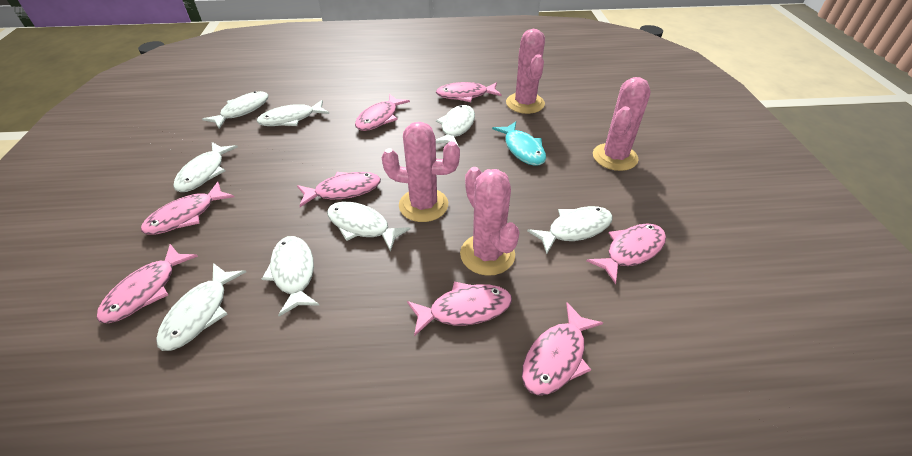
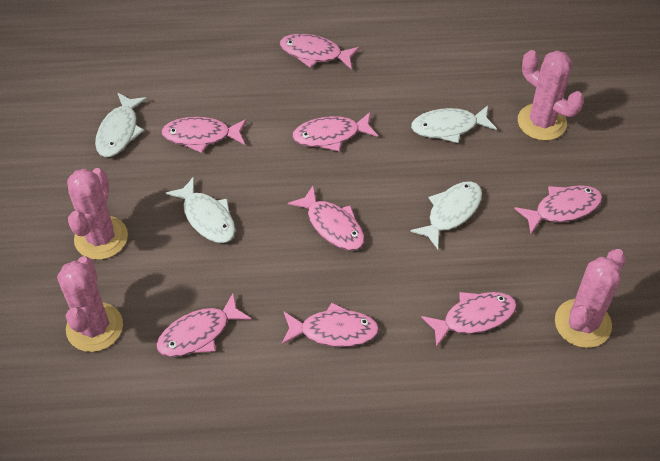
turquoise fish: [492,122,546,166] = 1 -> none = 0
white fish: [156,263,246,351] [173,142,238,192] [202,91,268,129] [257,100,329,126] [262,236,319,316] [327,202,410,252] [436,105,475,147] [527,206,613,254] = 8 -> [95,93,148,157] [166,176,236,243] [410,181,482,249] [411,105,497,143] = 4

